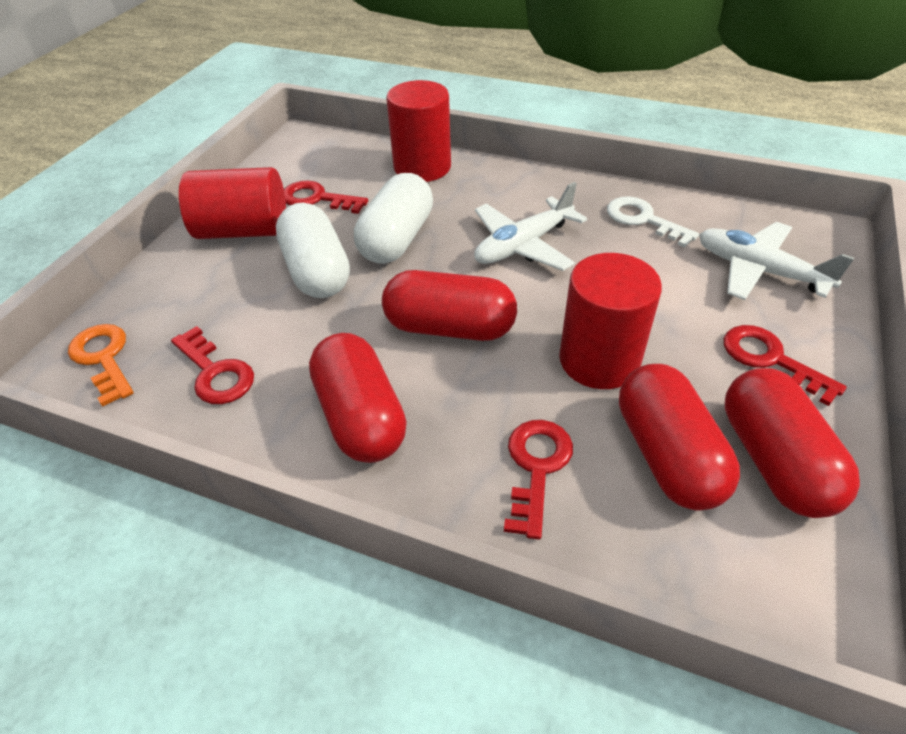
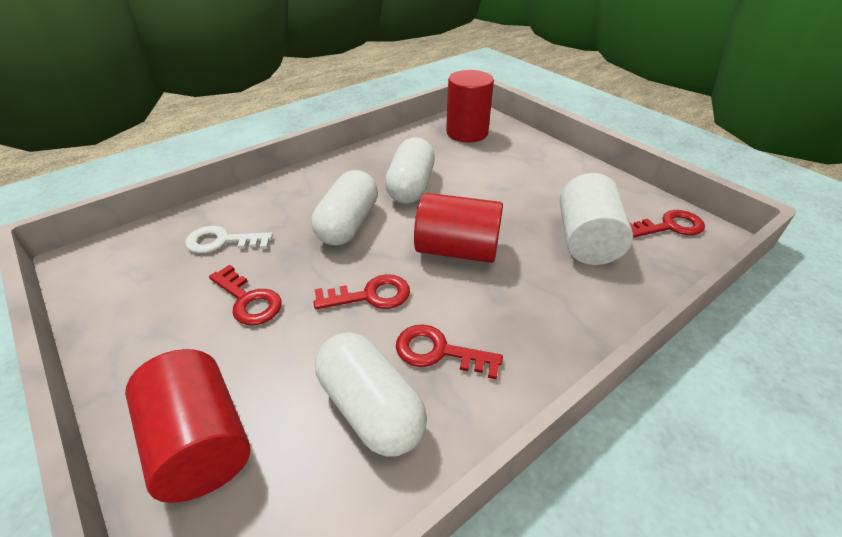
orange key: [68,324,134,407] = 1 -> none = 0
red capsule: [309,333,407,463] [382,270,517,341] [619,364,740,511] [725,368,860,518] = 4 -> none = 0
white capsule: [276,203,350,298] [354,173,433,264] = 2 -> [311,170,378,246] [315,332,427,456] [385,137,435,204] = 3
white cylinder: none = 0 -> [560,173,633,265] = 1
white plane: [474,182,587,271] [699,222,854,300] = 2 -> none = 0

